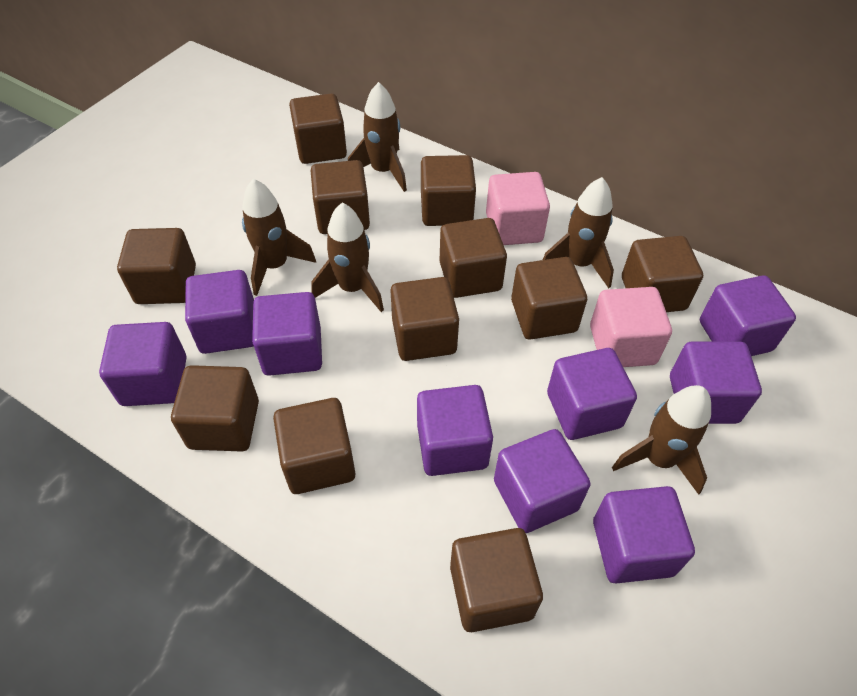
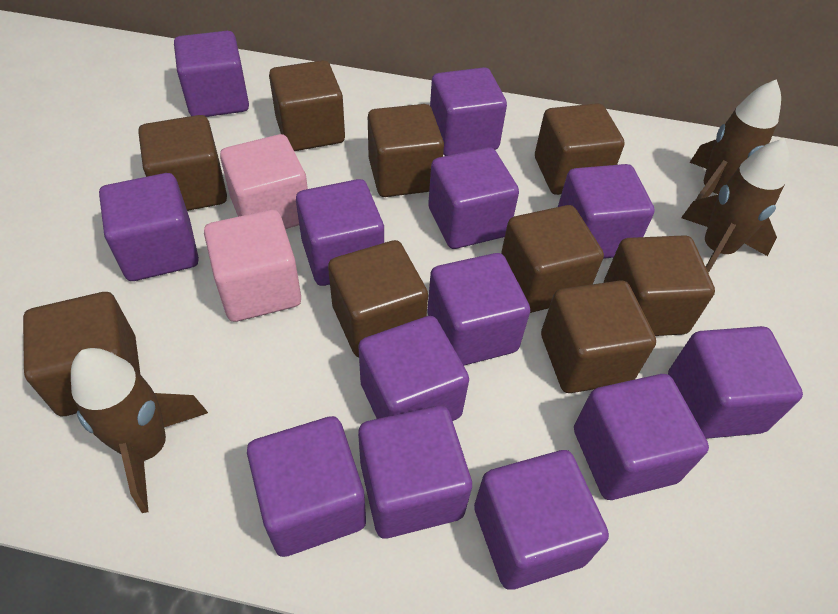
brown cube: [117,228,196,304] [171,365,259,452] [273,398,355,494] [289,93,347,164] [311,160,370,234] [391,277,459,361] [421,155,476,226] [439,218,507,298] [450,528,543,632] [511,257,587,340] [622,236,703,312] = 11 -> [23,292,140,416] [138,115,227,211] [269,60,345,151] [328,240,428,357] [368,104,444,197] [501,205,604,313] [535,103,624,195] [541,280,656,393] [604,235,715,336] = 9
brown rocket: [242,179,316,296] [311,203,384,312] [348,82,407,192] [543,177,614,288] [612,385,711,495] = 5 -> [71,348,208,513] [681,138,789,273] [690,79,781,200] = 3
purple cube: [99,322,186,406] [185,270,254,354] [252,292,322,376] [417,385,493,476] [494,429,590,533] [547,348,637,440] [593,486,695,583] [670,341,762,424] [700,276,796,356] = 9 -> [99,173,199,281] [174,31,249,117] [247,416,366,557] [296,179,384,286] [358,316,469,421] [358,405,472,538] [427,253,530,365] [428,147,519,249] [430,67,507,156] [474,450,609,590] [558,164,655,259] [574,374,709,500] [668,326,803,439] = 13

